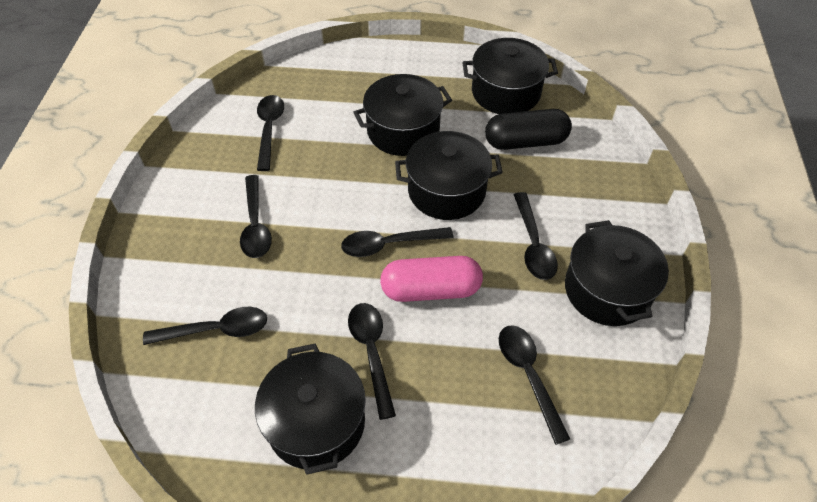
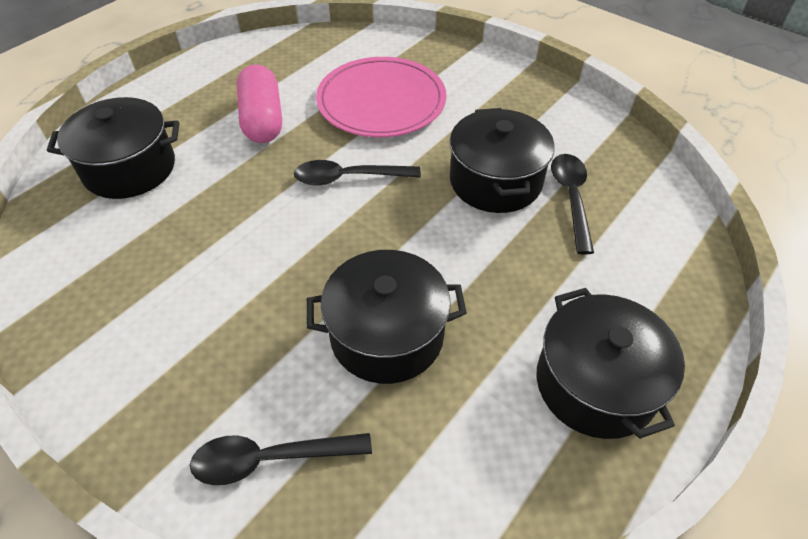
black capsule: [485,109,572,150] = 1 -> none = 0
black pot: [255,343,366,475] [353,74,452,156] [395,131,503,220] [462,38,558,114] [565,220,669,326] = 5 -> [47,97,179,199] [307,250,467,384] [450,108,555,213] [536,288,685,439] = 4
black spoon: [143,307,267,345] [240,175,272,258] [257,95,284,171] [341,227,453,257] [348,303,396,420] [499,325,570,445] [514,192,558,280] = 7 -> [190,433,372,485] [294,160,421,185] [551,154,594,254] = 3
pink plate: none = 0 -> [316,57,446,137] = 1

